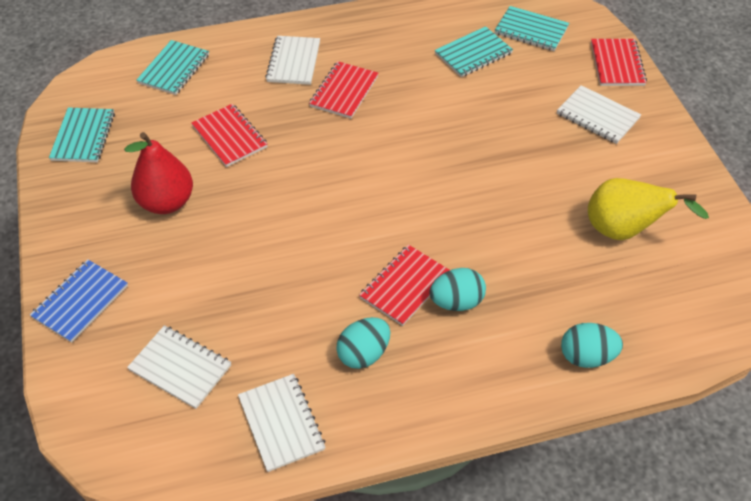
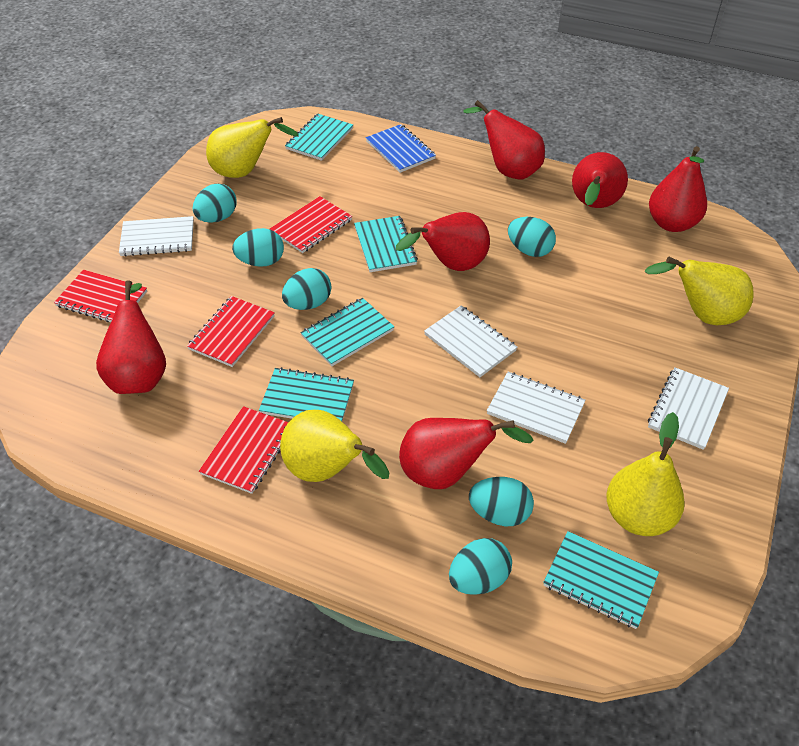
red pear: [124,132,193,214] = 1 -> [96,280,166,394] [396,212,490,271] [399,418,534,489] [463,100,545,180] [572,152,628,208] [649,146,707,232] = 6
turquoise egg: [336,317,390,369] [429,268,486,311] [561,323,623,368] = 3 -> [193,184,237,223] [232,228,284,267] [282,268,332,310] [449,538,512,595] [469,477,534,526] [508,217,556,257] = 6
turquoise notebook: [49,108,115,162] [136,40,209,95] [435,26,513,77] [494,6,569,51] = 4 -> [259,367,354,421] [285,114,353,161] [300,298,394,366] [354,216,418,272] [543,531,659,629] = 5
yellow pear: [588,178,709,240] = 1 -> [206,117,299,178] [280,410,389,482] [606,412,685,536] [645,257,754,325] = 4

